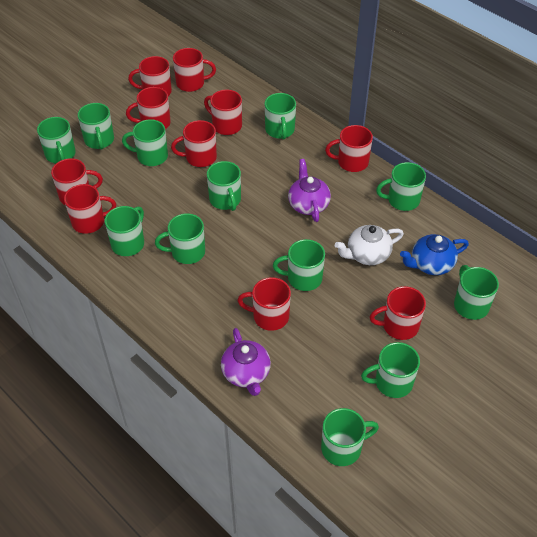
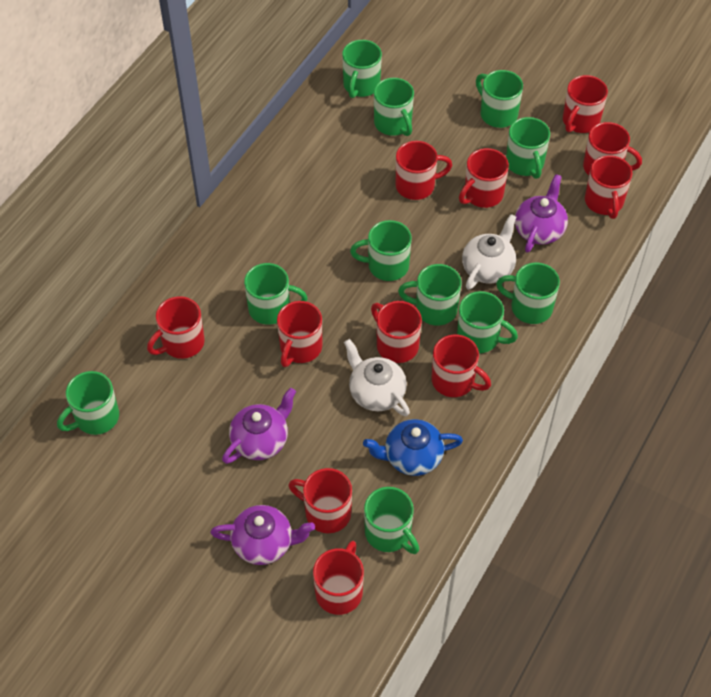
green mug: [37,117,76,163] [78,103,114,150] [105,206,144,256] [122,119,168,166] [155,213,205,264] [207,161,241,211] [265,93,296,140] [273,239,325,291] [321,408,379,466] [361,342,420,398] [376,162,426,211] [454,265,499,320] = 12 -> [57,371,119,435] [244,263,308,325] [342,40,382,98] [350,220,412,281] [364,487,419,554] [374,78,414,136] [398,264,461,326] [457,291,518,353] [476,70,523,128] [496,263,560,324] [506,117,550,179] = 11
purple teapot: [221,328,271,396] [288,159,331,222] = 2 -> [210,505,315,565] [222,388,296,464] [515,174,568,253] = 3
red mug: [51,158,103,205] [64,184,116,234] [126,87,171,129] [128,56,172,96] [171,120,217,167] [173,48,216,92] [204,90,242,135] [237,277,291,331] [325,125,373,172] [370,286,426,340] = 10 -> [147,296,205,359] [277,301,322,367] [288,468,352,533] [313,541,364,615] [371,301,422,363] [396,141,452,200] [432,335,491,397] [459,148,509,208] [563,75,608,133] [583,122,642,175] [585,155,633,219] = 11
white teapot: [335,225,404,265] = 1 -> [344,339,410,416] [462,214,516,290] = 2

